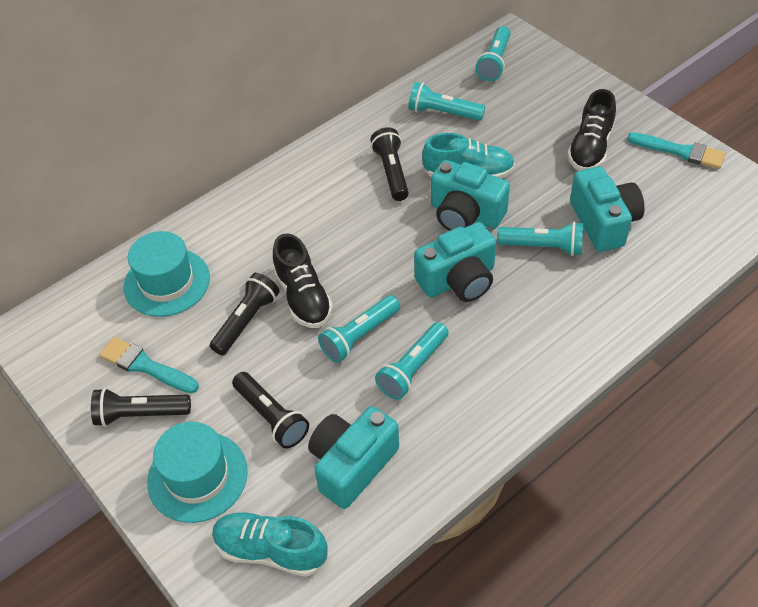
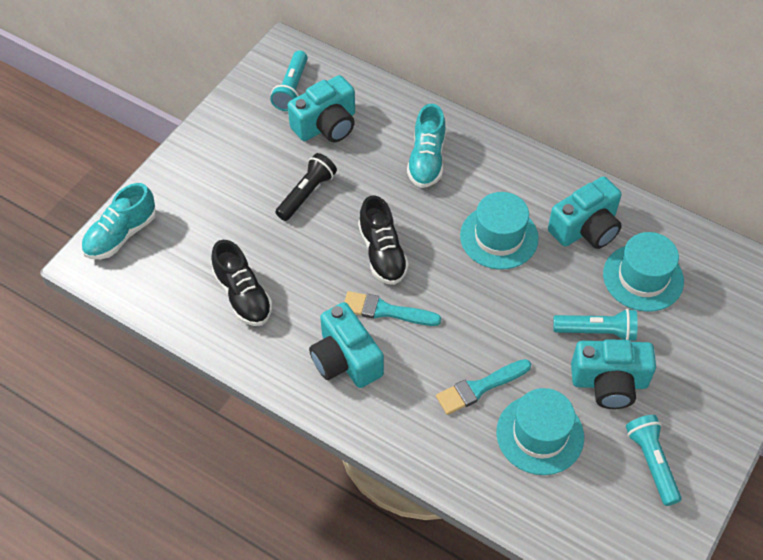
black flashlight: [91,388,191,427] [210,273,280,355] [232,372,309,449] [370,127,409,201] = 4 -> [275,153,337,221] = 1
turquoise flashlight: [318,295,400,363] [375,322,449,400] [408,82,485,121] [475,26,511,81] [497,222,583,256] = 5 -> [270,50,308,111] [553,309,638,341] [626,415,682,506] = 3
turquoise hat: [123,231,210,317] [147,422,248,523] = 2 -> [460,192,539,270] [496,388,584,475] [603,232,684,312] = 3

